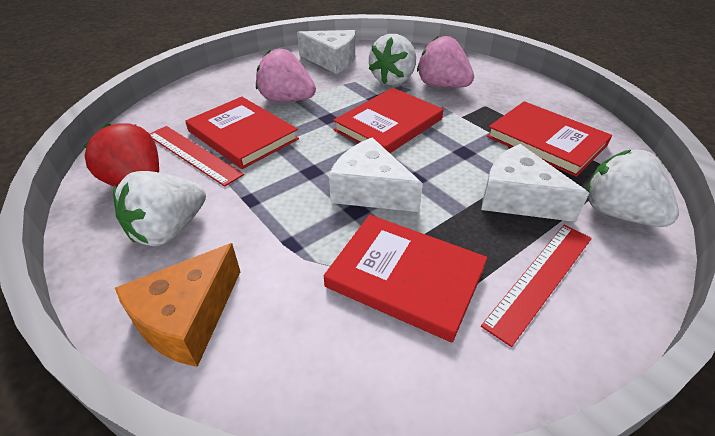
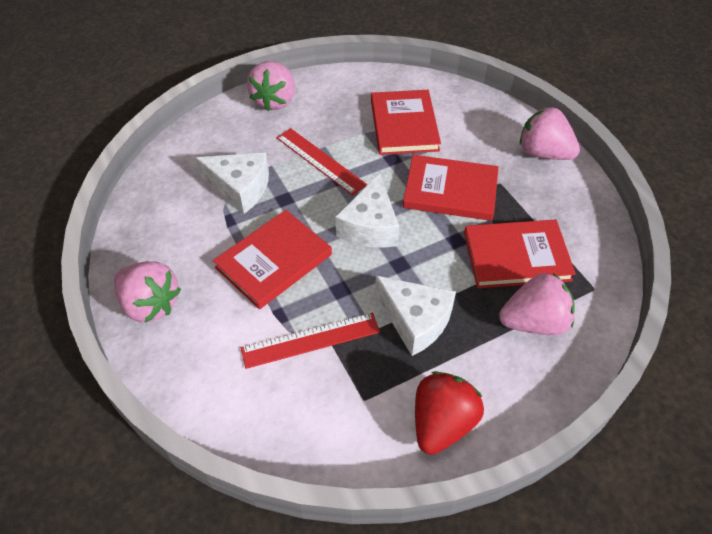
orange cheese: [115,243,240,367] = 1 -> none = 0
pink strawberry: [256,49,316,102] [417,36,474,88] = 2 -> [114,261,181,323] [247,61,295,111] [499,273,575,335] [520,107,580,160] = 4
white strawberry: [113,171,206,246] [369,34,416,86] [586,150,679,227] = 3 -> none = 0

